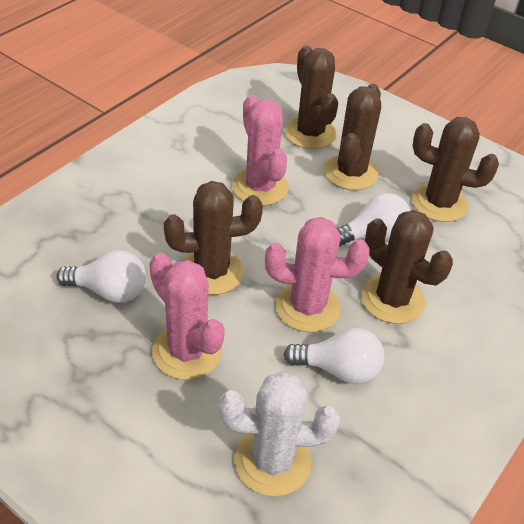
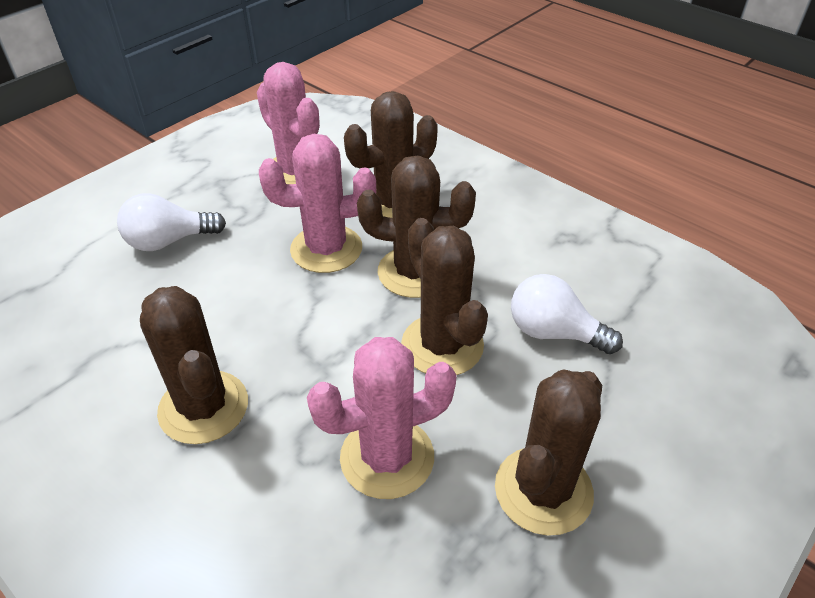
white cactus: [219,372,340,496] = 1 -> none = 0
white light bulb: [56,250,146,303] [284,328,384,384] [337,193,410,247] = 3 -> [117,193,226,251] [511,274,623,354] = 2

